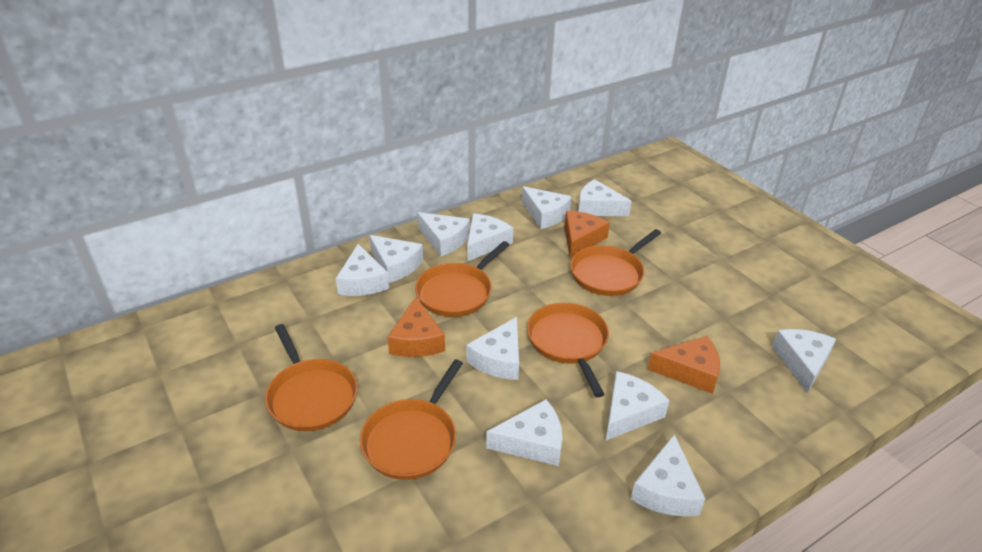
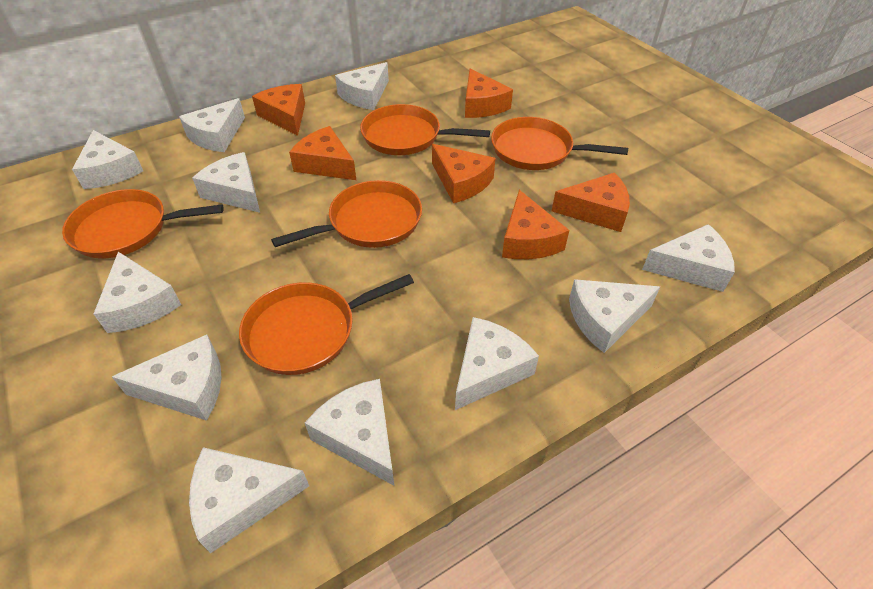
orange cheese: [388,297,445,357] [565,211,610,258] [647,336,720,394] = 3 -> [252,84,305,136] [289,126,356,180] [432,144,495,203] [465,69,513,118] [502,190,569,259] [552,173,630,232] = 6

